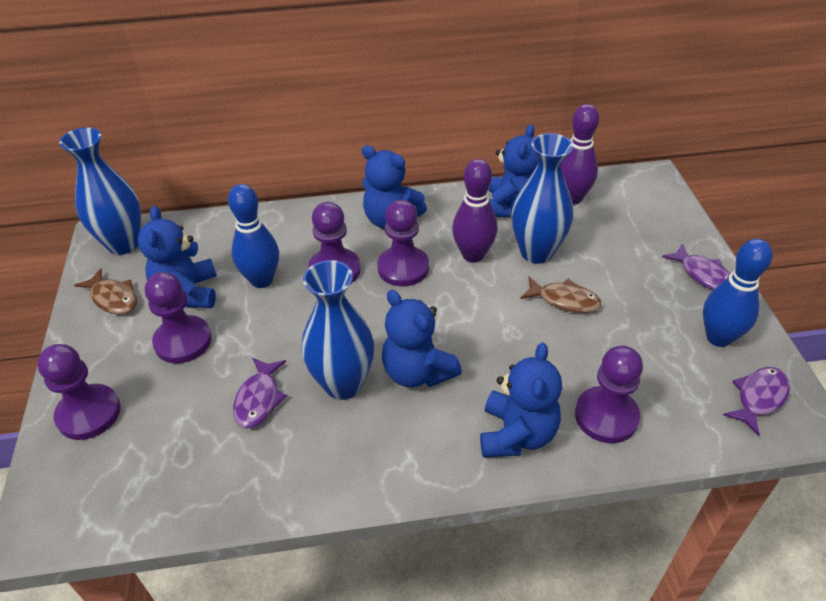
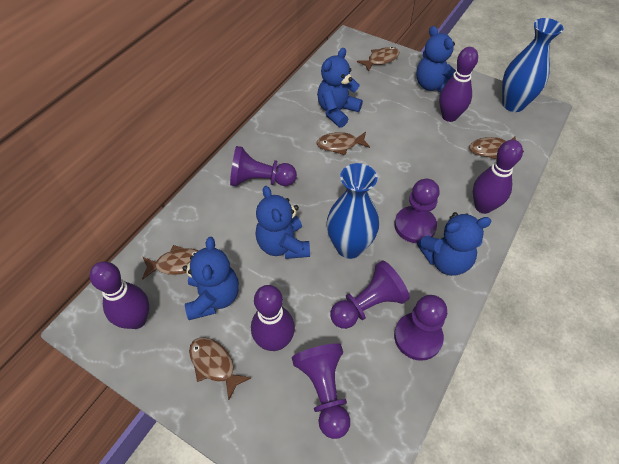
blue bowling pin: [228,184,279,288] [703,239,773,347] = 2 -> none = 0
blue vase: [59,128,141,255] [301,260,374,400] [512,133,573,264] = 3 -> [327,163,379,259] [502,18,563,112] = 2
brown fish: [74,268,137,315] [520,277,601,313] = 2 -> [142,245,199,280] [189,337,251,400] [316,132,370,155] [357,47,399,72] [469,137,524,159] = 5
purple bowling pin: [452,159,498,263] [561,104,599,205] = 2 -> [90,261,149,329] [251,285,295,351] [439,47,478,122] [473,140,523,214] = 4
purple fish: [233,358,287,428] [662,243,731,290] [723,367,790,436] = 3 -> none = 0

